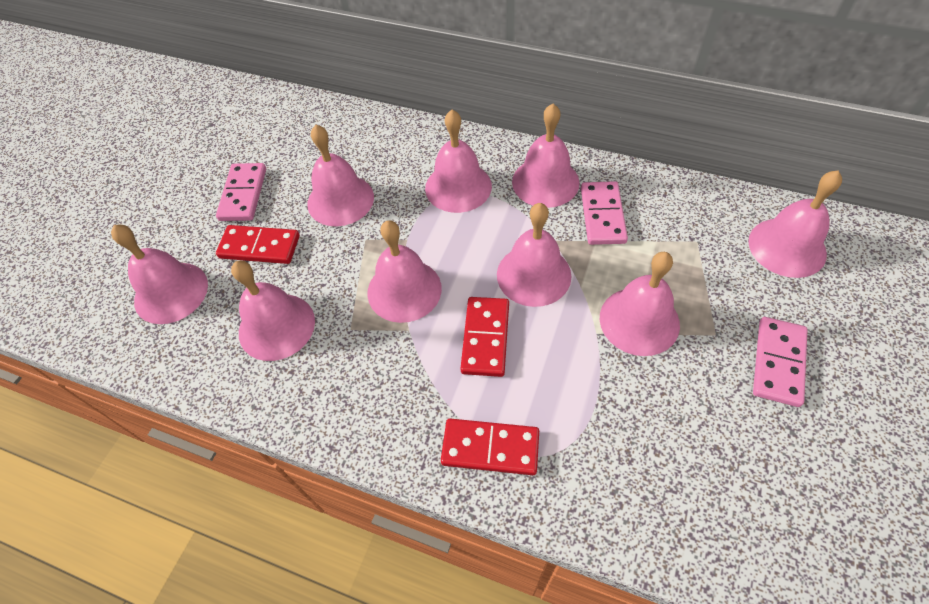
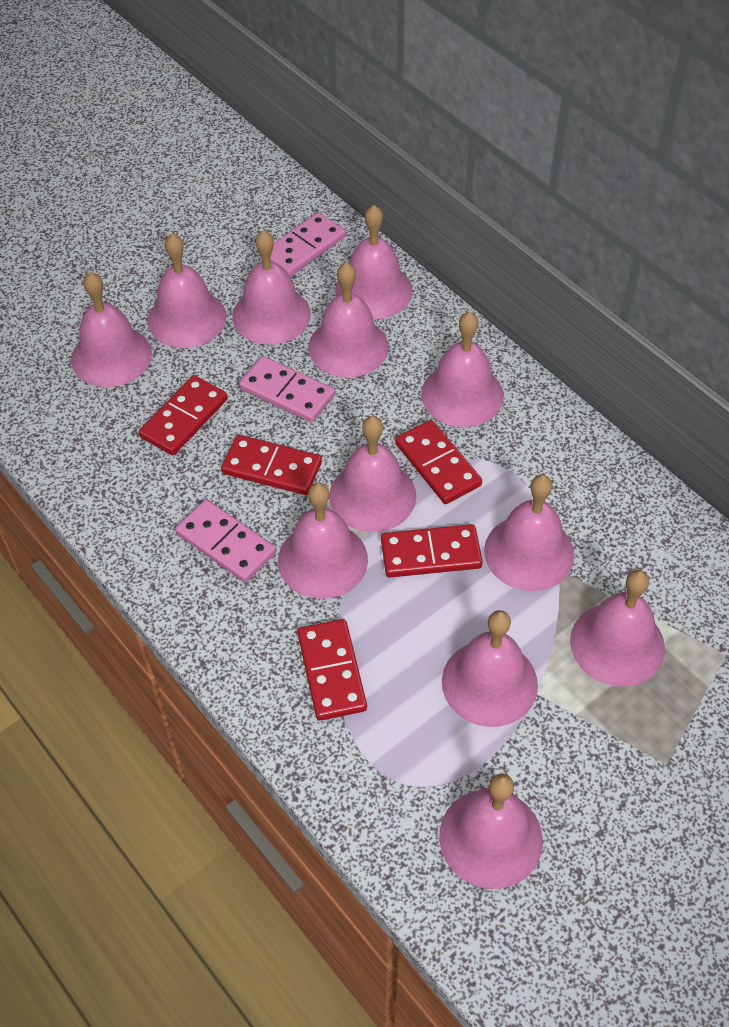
pink bell: [111,224,208,324] [231,261,315,361] [307,125,374,226] [367,220,442,323] [425,110,492,213] [497,203,572,307] [512,104,580,208] [600,252,680,356] [748,171,842,278] = 9 -> [71,272,152,387] [148,233,226,348] [232,230,311,345] [278,483,368,599] [308,262,388,378] [329,416,416,532] [335,205,413,319] [421,311,504,427] [439,774,543,889] [442,610,538,727] [484,475,574,591] [570,570,665,687] = 12
red domino: [216,225,300,264] [441,419,539,475] [460,297,509,377] = 3 -> [139,375,228,455] [221,435,322,495] [298,619,367,721] [381,524,483,578] [395,420,482,504] = 5

